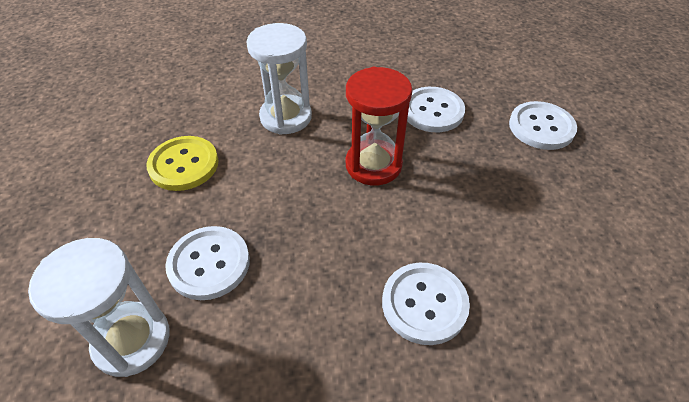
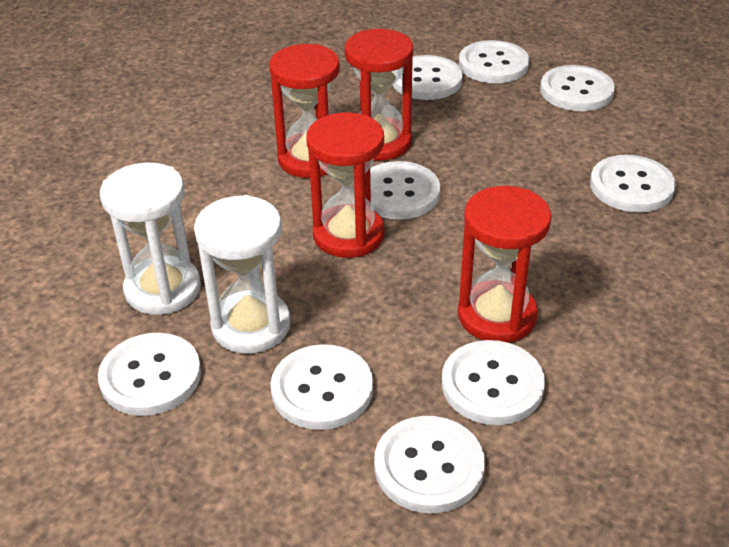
red hourglass: [346,67,412,185] = 1 -> [269,44,340,178] [306,112,385,258] [344,29,414,161] [458,186,552,343] = 4
white button: [165,226,250,300] [382,263,470,345] [407,87,465,132] [509,101,577,150] = 4 -> [98,333,201,416] [270,344,373,430] [370,161,440,219] [374,416,485,513] [393,55,463,100] [442,340,545,425] [459,40,529,83] [540,65,615,111] [590,155,676,212] = 9
yellow button: [146,136,219,191] = 1 -> none = 0

